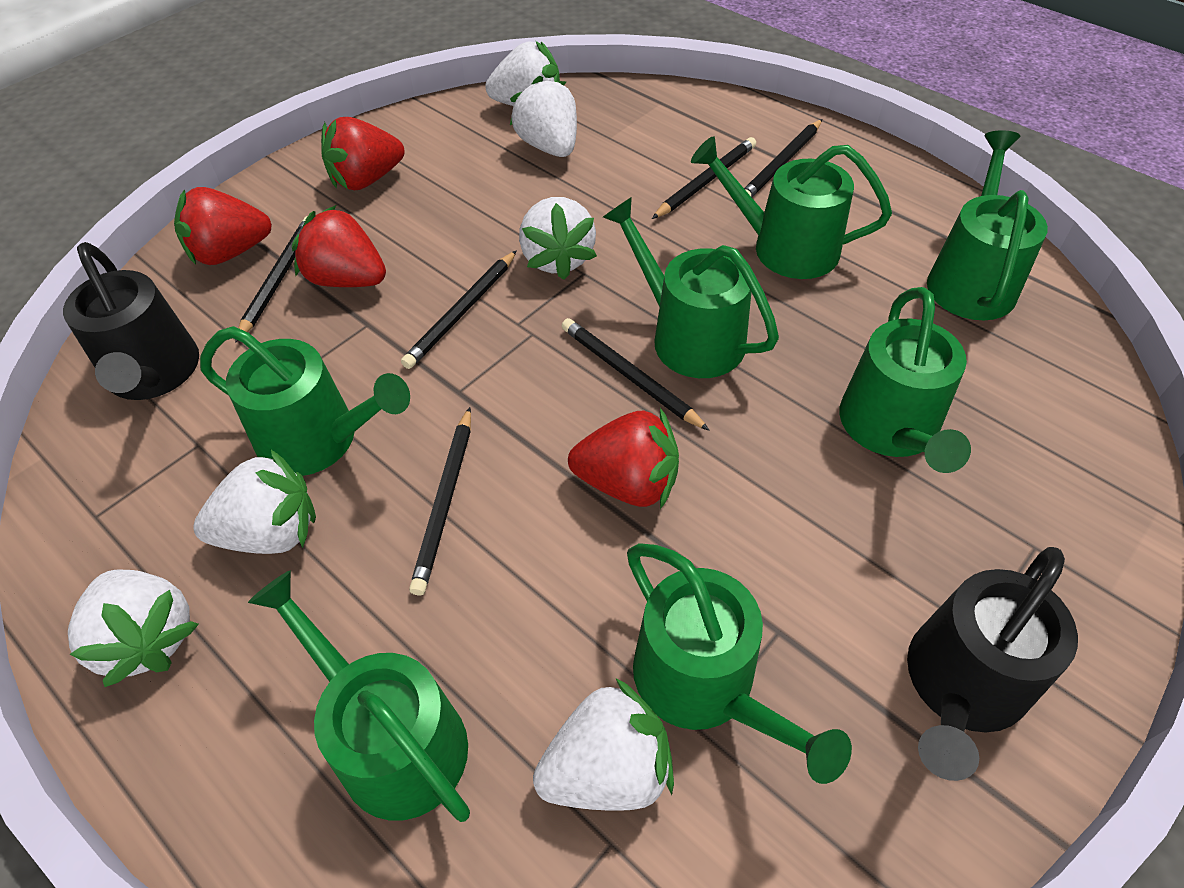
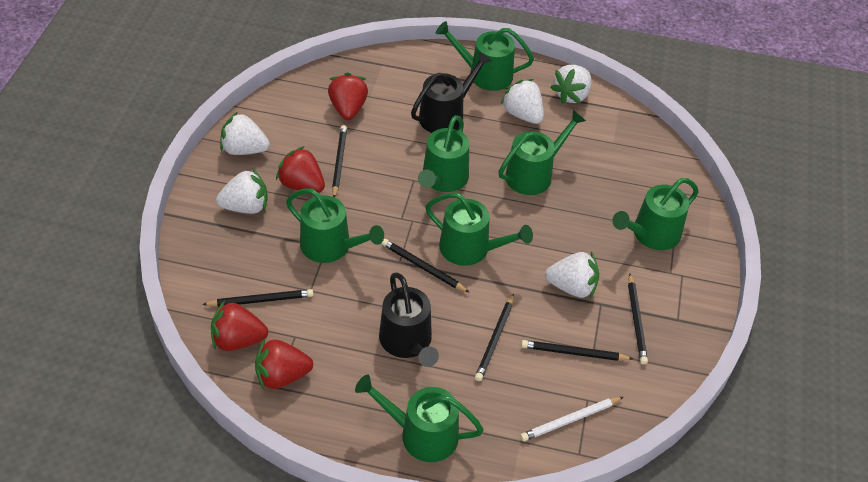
white pencil: none = 0 -> [520,397,623,441] = 1
white strawberry: [68,570,199,687] [193,450,316,554] [485,41,560,106] [510,76,577,157] [519,197,597,280] [533,679,674,811] = 6 -> [216,168,268,214] [220,112,270,155] [500,79,544,124] [545,252,599,299] [550,65,592,104] = 5

